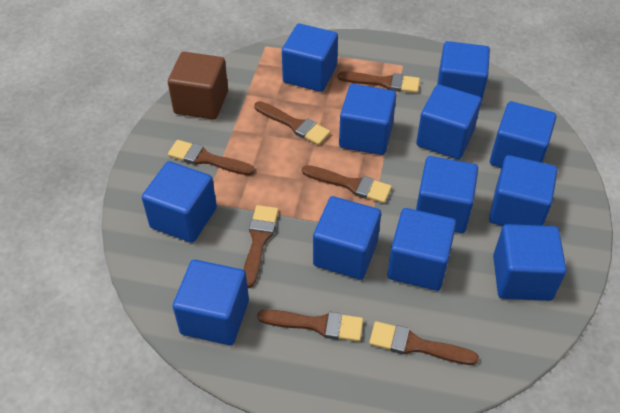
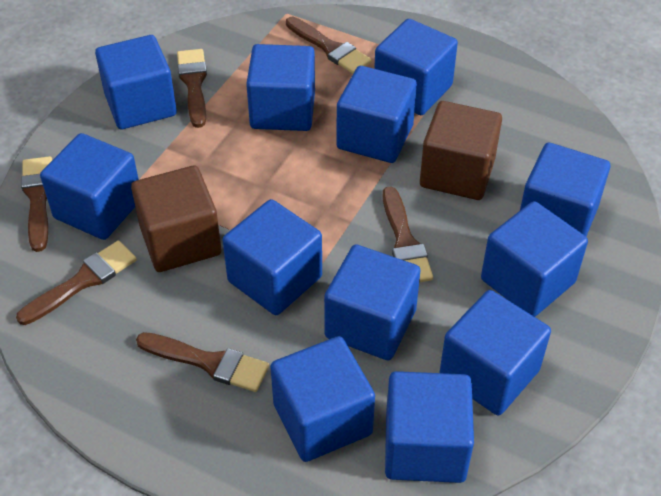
brown brush: [168,140,255,175] [243,205,279,288] [254,101,331,145] [257,309,363,342] [302,165,392,203] [338,71,420,93] [369,321,479,365] = 7 -> [16,241,137,325] [21,156,52,252] [136,332,269,392] [177,49,207,128] [286,17,371,74] [382,186,433,282] = 6
brown cube: [168,52,228,120] = 1 -> [131,165,221,272] [420,101,502,200] = 2

